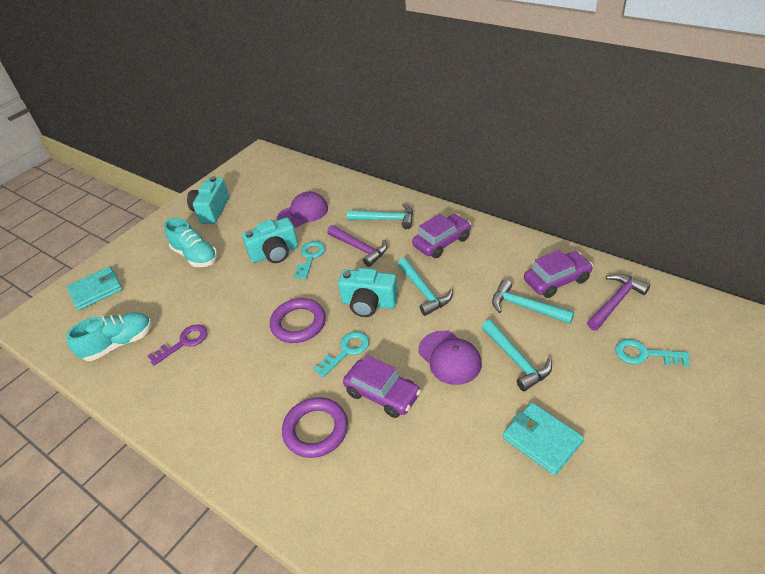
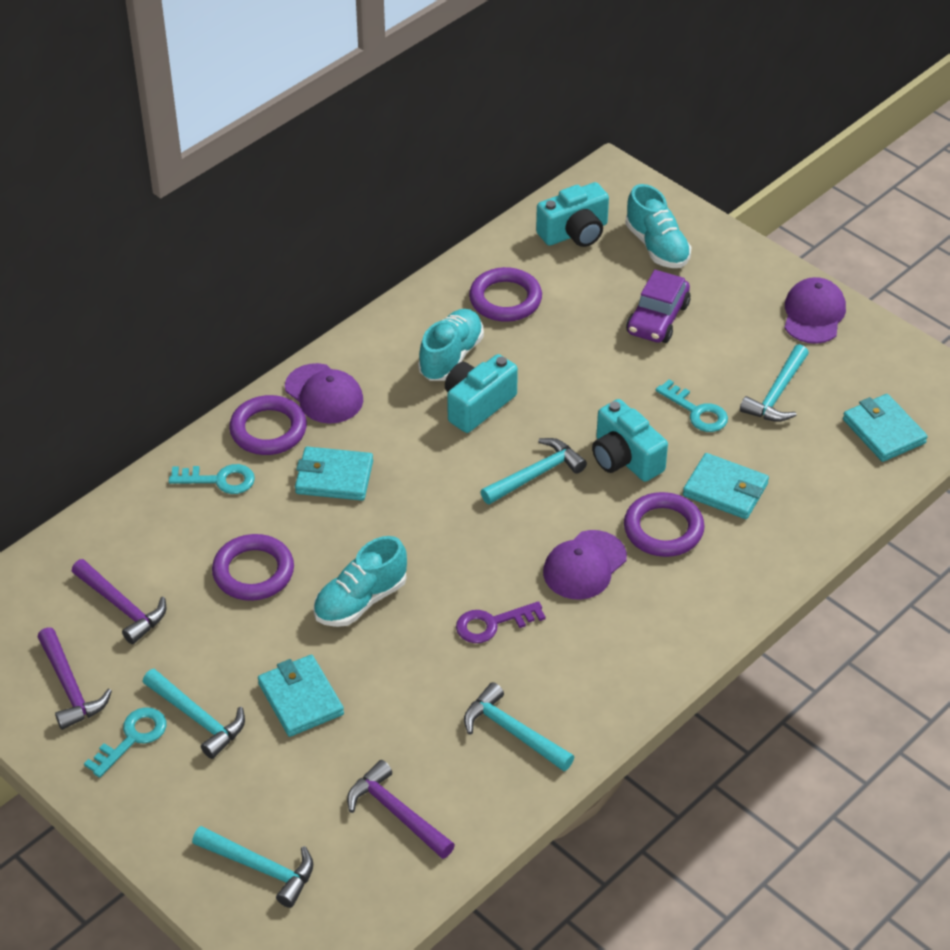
purple cap: [277,192,328,228] [418,331,482,385] = 2 -> [285,363,363,423] [543,530,627,600] [785,277,846,344] = 3
purple car: [343,355,421,418] [412,214,471,258] [524,250,593,298] = 3 -> [626,270,691,343] = 1
purple hammer: [327,225,387,267] [587,274,650,330] = 2 -> [38,627,112,730] [72,559,166,644] [347,760,455,859] = 3
purple ring: [270,298,326,343] [282,397,348,458] = 2 -> [212,534,294,601] [229,395,307,455] [469,267,542,322] [624,492,705,557] = 4
turquoise hammer: [347,203,413,229] [397,258,453,316] [482,320,552,391] [492,279,574,324] = 4 -> [143,669,245,759] [192,826,313,908] [464,682,574,771] [480,438,587,505] [740,344,809,422] = 5
turquoise shoe: [66,312,152,361] [164,218,218,267] = 2 -> [313,536,407,627] [418,309,484,381] [625,184,691,268] = 3
turquoise wallet: [67,267,123,310] [503,402,584,475] = 2 -> [258,655,344,737] [295,447,373,501] [683,453,769,519] [843,394,928,462] = 4

